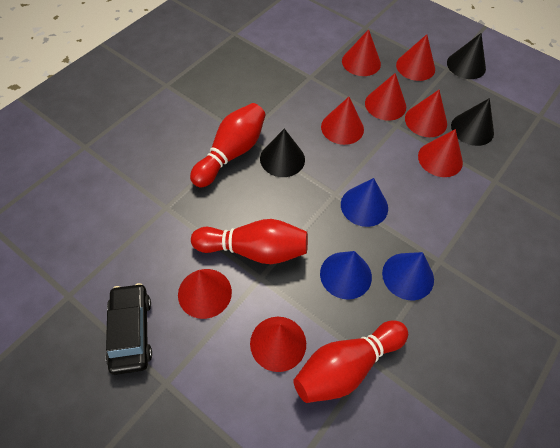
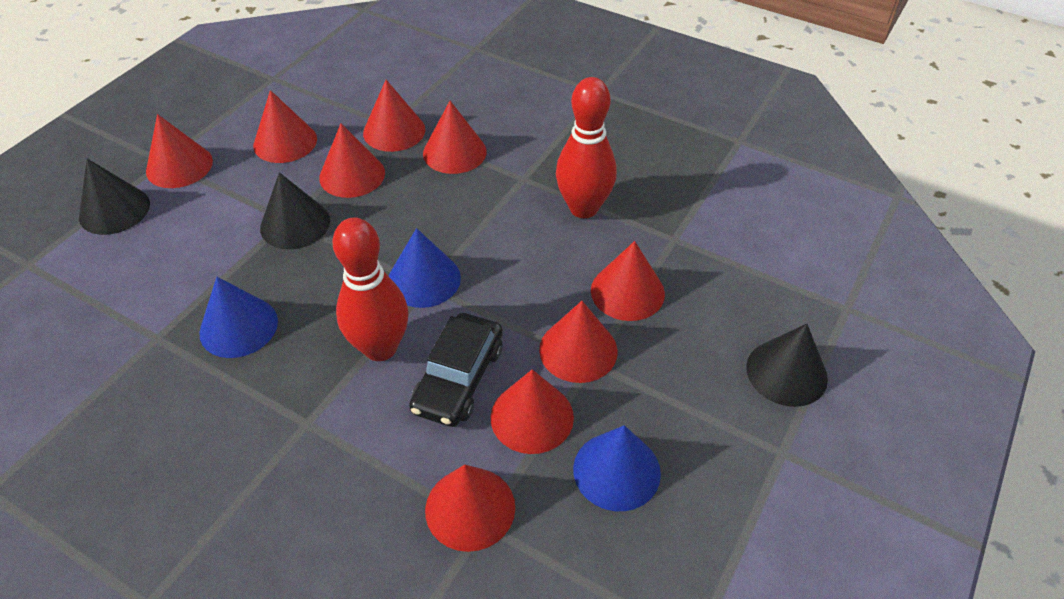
red bowling pin: [190,103,266,188] [191,219,308,264] [293,321,408,403] = 3 -> [333,217,409,361] [556,77,617,218] = 2
red cone: [178,269,232,319] [250,317,306,372] [321,97,364,145] [342,29,381,76] [365,73,406,121] [396,34,435,81] [405,90,447,137] [418,129,463,177] = 8 -> [146,114,213,188] [253,90,317,163] [319,123,385,198] [363,80,425,152] [423,101,487,174] [425,465,515,552] [491,370,574,454] [539,301,618,383] [591,241,665,321] = 9

